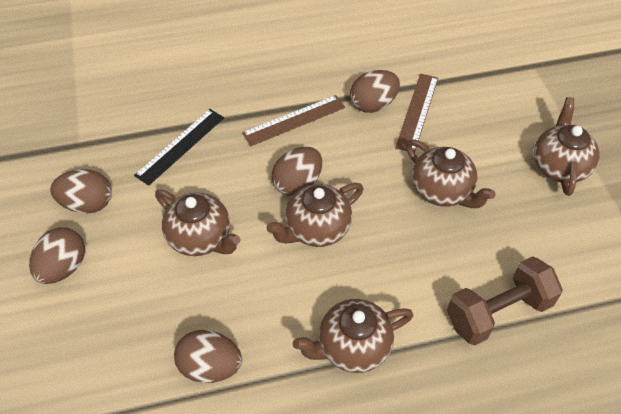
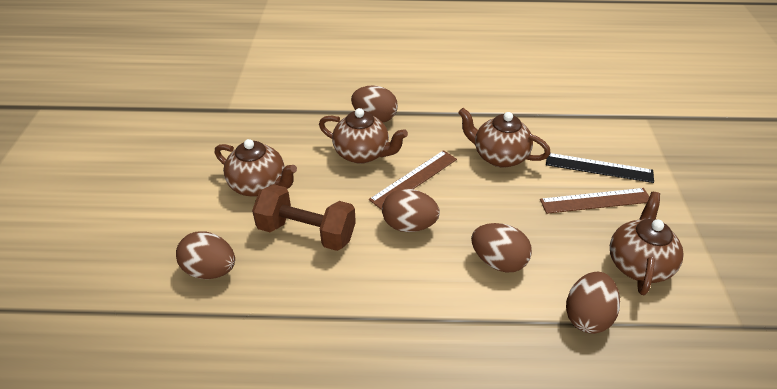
brown teapot: [155,189,240,256] [266,183,363,247] [293,299,413,373] [406,140,496,208] [533,97,600,196] = 5 -> [215,139,297,197] [319,108,408,164] [458,108,551,168] [610,192,684,295] = 4

